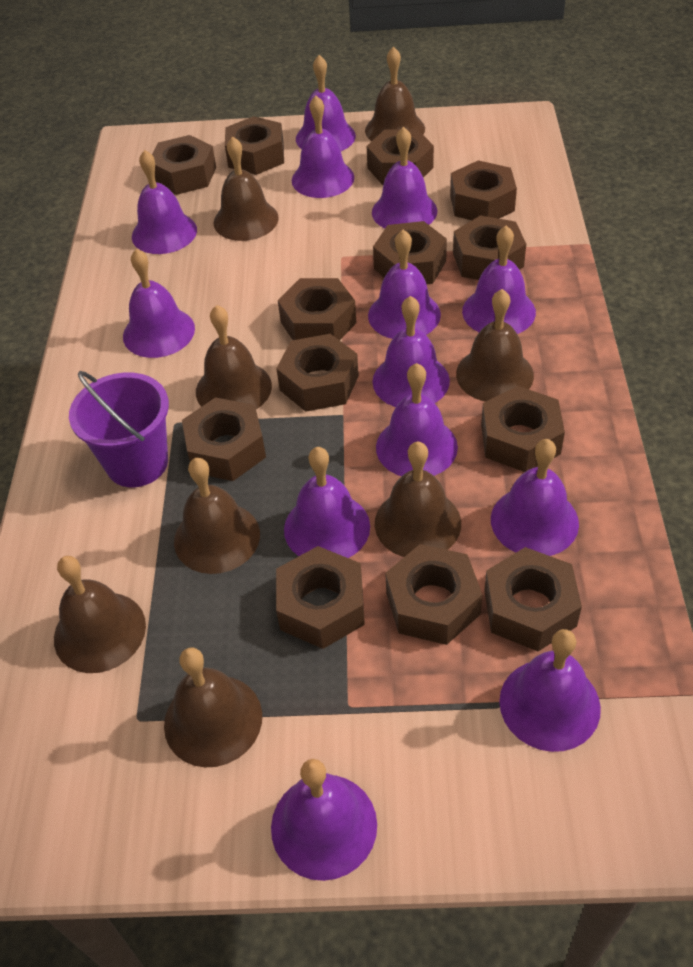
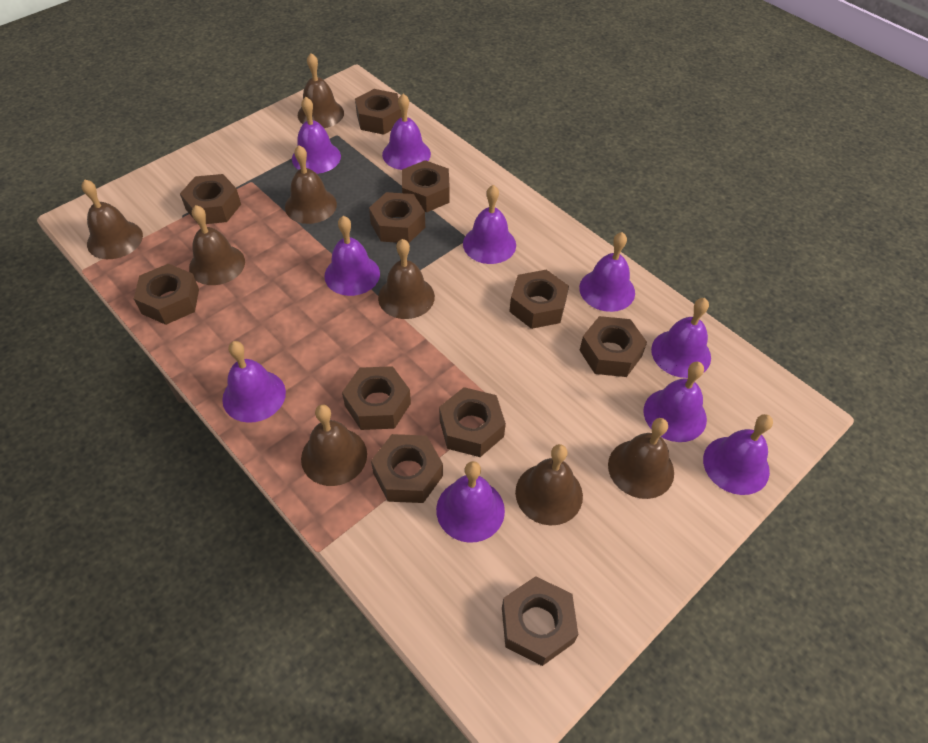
brown nut: [152,135,216,195] [182,397,266,481] [225,116,284,175] [276,334,359,412] [276,546,365,649] [278,278,356,340] [367,129,434,185] [373,221,447,284] [385,544,483,645] [450,160,517,220] [453,215,526,280] [481,386,565,472] [484,547,582,651] = 13 -> [134,263,199,325] [180,174,241,224] [342,366,411,430] [355,89,402,135] [369,192,425,243] [371,434,443,503] [402,160,450,212] [439,387,506,457] [502,576,578,666] [509,270,569,329] [579,316,647,377] = 11
purple bell: [123,249,195,358] [132,150,197,254] [271,759,377,881] [284,447,370,558] [292,96,354,198] [296,55,356,151] [368,230,441,339] [372,127,437,228] [372,296,450,407] [376,363,458,476] [462,226,536,334] [491,439,579,556] [499,629,601,752] = 13 -> [222,341,286,423] [292,97,341,174] [324,216,380,296] [382,94,431,170] [436,461,505,543] [463,185,516,264] [579,232,635,312] [644,362,707,442] [651,298,711,378] [703,414,773,495] = 10
purple bucket: [69,371,169,487] = 1 -> none = 0

